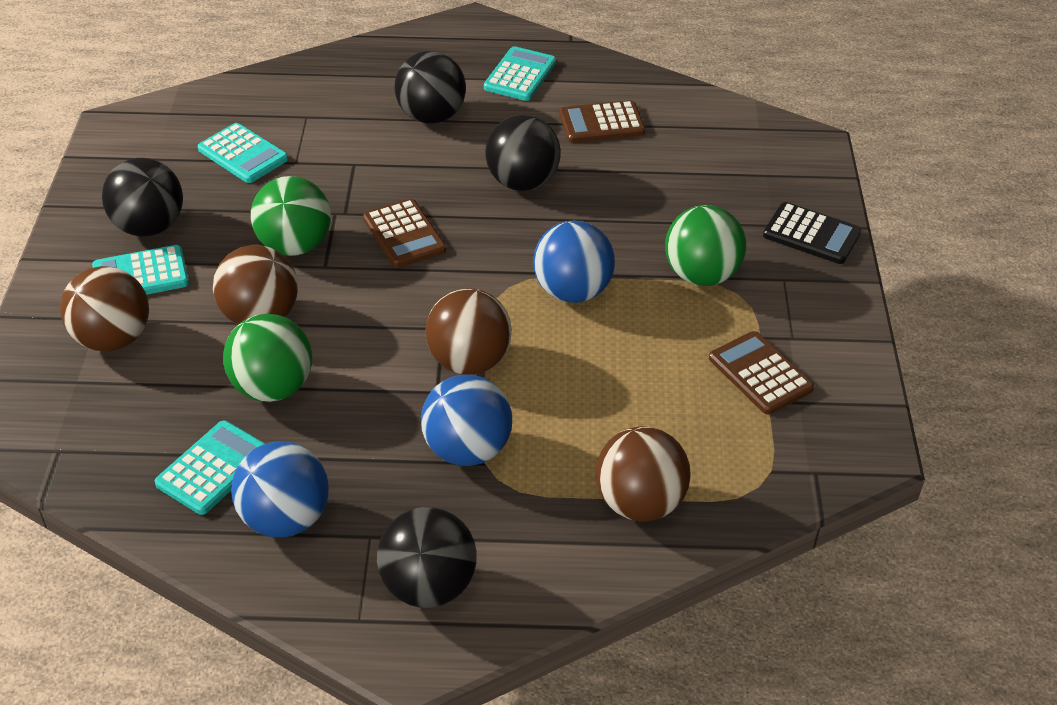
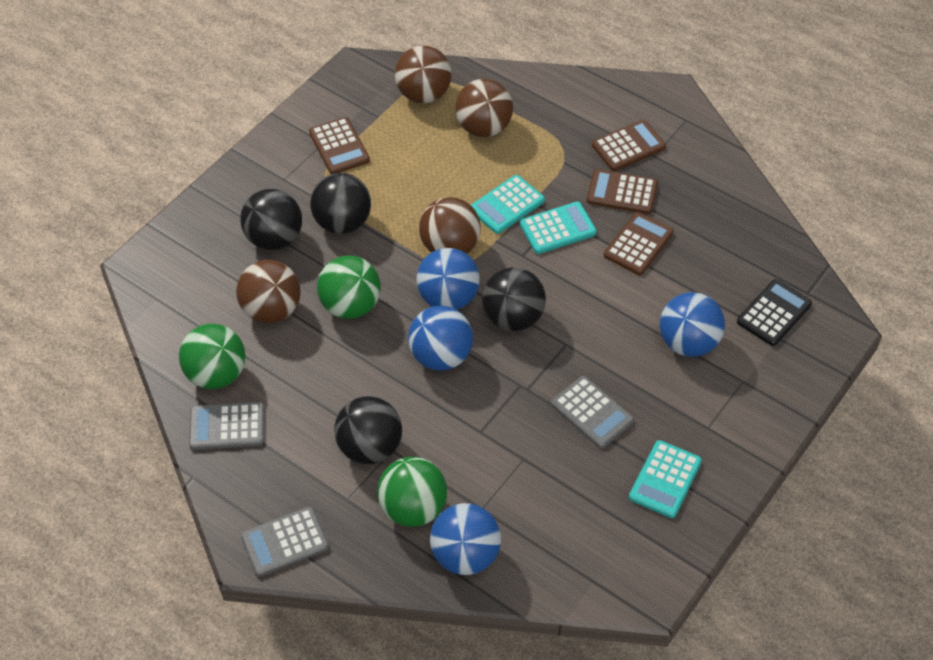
blue ball: [231,441,329,538] [421,375,512,466] [533,221,615,303] = 3 -> [408,306,473,371] [417,248,480,310] [430,503,501,575] [660,292,725,357] = 4
brown calculator: [363,199,446,268] [559,100,645,143] [709,331,814,415] = 3 -> [309,117,370,174] [587,169,658,214] [592,120,666,171] [604,212,674,275] = 4
grey calculator: none = 0 -> [189,402,264,450] [241,506,329,576] [551,376,634,449] = 3
turquoise calculator: [92,245,189,295] [155,420,266,515] [198,123,288,183] [484,46,556,101] = 4 -> [471,175,545,234] [520,202,597,254] [629,440,702,518] = 3

